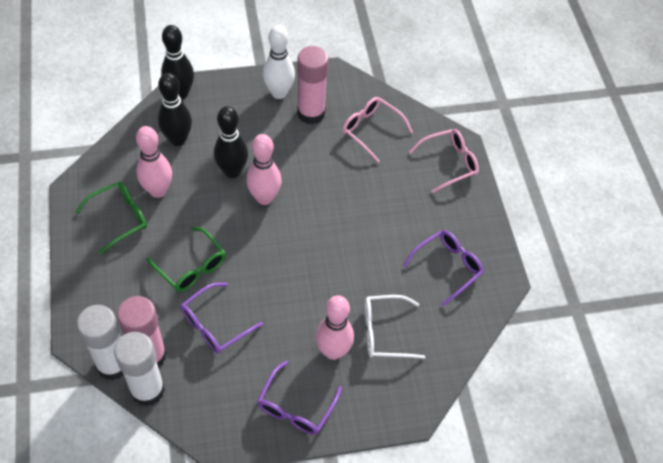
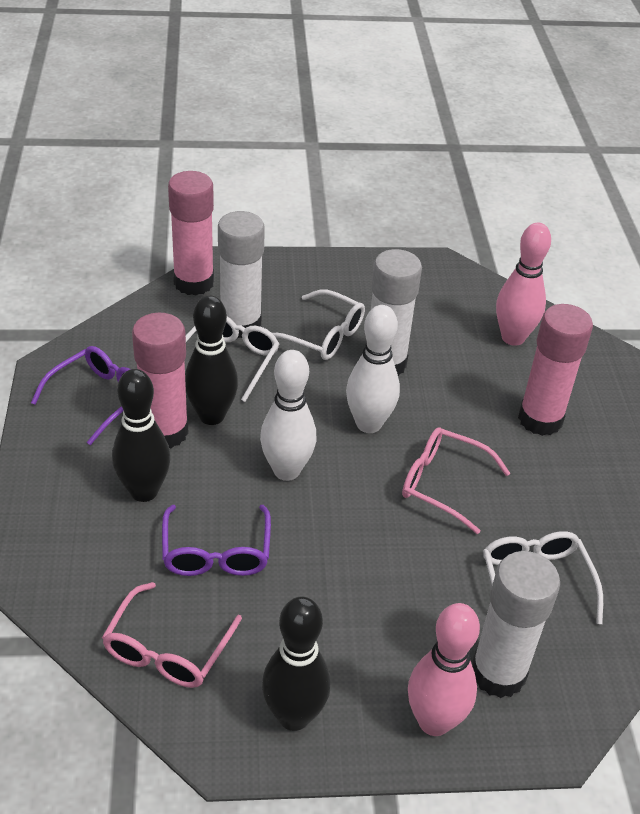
green glasses: [75,182,147,254] [146,227,226,292] = 2 -> none = 0
pink bowling pin: [136,126,172,198] [246,134,281,205] [315,295,354,360] = 3 -> [408,603,480,736] [496,223,551,346] = 2
pink glue stick: [117,296,167,368] [297,46,329,124] = 2 -> [132,313,189,448] [168,171,214,296] [518,304,593,436] = 3
purple glasses: [181,283,263,353] [257,361,342,435] [403,230,484,306] = 3 -> [31,346,130,445] [162,505,271,576] = 2
white bowling pin: [263,25,295,99] = 1 -> [260,350,316,481] [346,305,400,433] = 2
white glasses: [365,295,425,359] = 1 -> [186,316,279,402] [272,290,365,360] [483,531,603,624] = 3
white glue stick: [77,305,124,381] [114,332,165,406] = 2 -> [218,211,265,338] [371,249,422,376] [472,551,560,698] = 3

